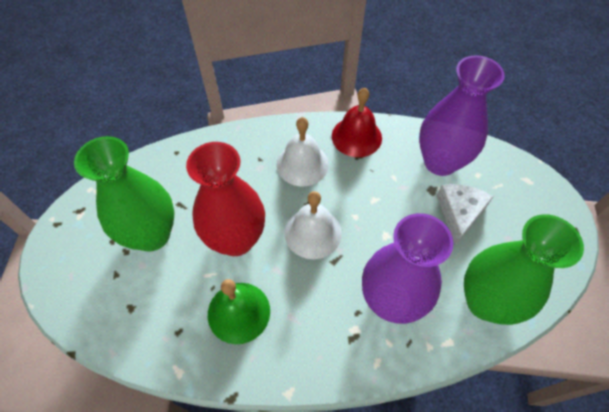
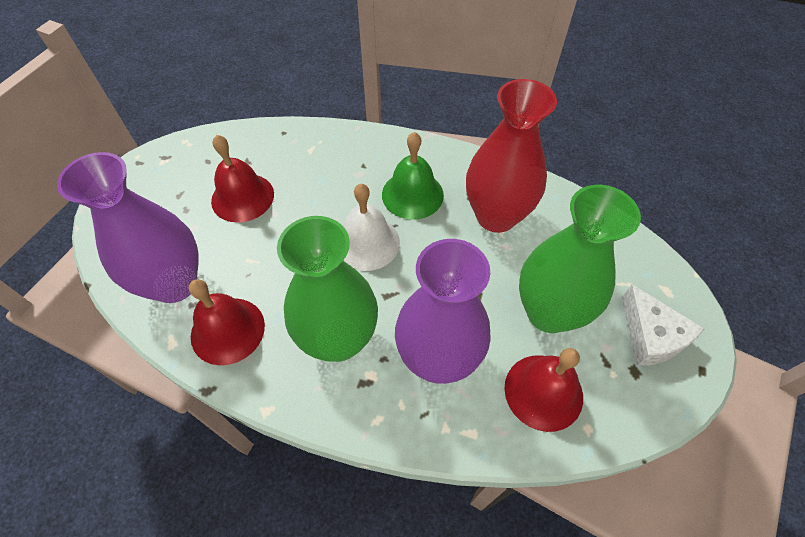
red bell: [332,88,382,157] = 1 -> [189,279,265,365] [211,135,274,223] [504,348,583,432] = 3
white bell: [276,117,329,186] [285,191,342,259] = 2 -> [343,184,400,271] = 1

